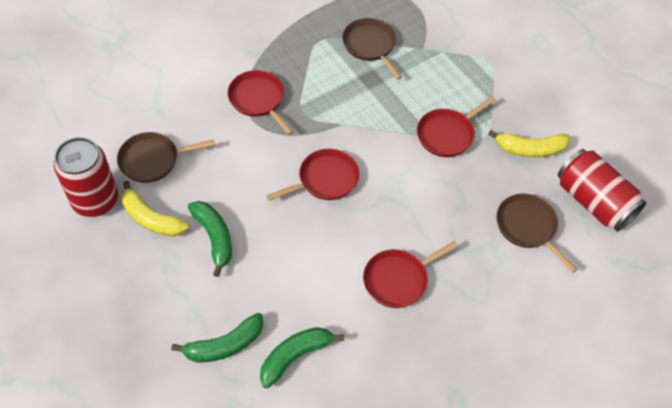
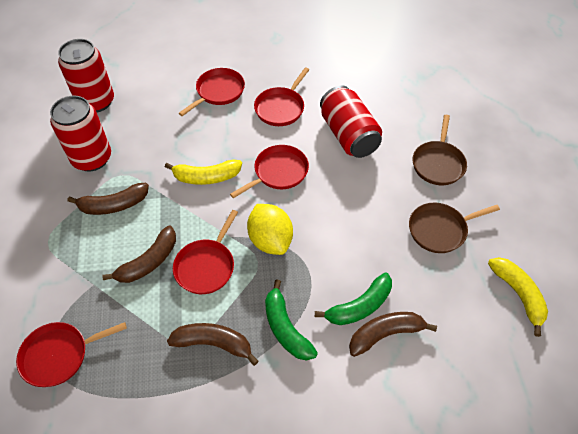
brown banana: none = 0 -> [67,183,149,215] [102,226,176,283] [167,323,258,366] [349,312,437,357] = 4
brown pan: [117,132,215,183] [342,18,402,80] [496,194,578,273] = 3 -> [409,203,500,253] [413,115,467,185] = 2
green banana: [171,313,263,363] [188,201,232,277] [260,327,344,388] = 3 -> [265,279,318,360] [315,272,392,325] = 2
red can: [54,137,118,217] [558,149,646,232] = 2 -> [50,96,111,172] [58,39,114,113] [320,85,382,158] = 3
red pan: [228,70,294,135] [266,149,359,201] [363,241,458,308] [417,96,496,157] = 4 -> [16,322,127,387] [173,210,238,294] [179,68,245,116] [230,145,309,198] [254,67,309,126] = 5
yellow lemon: none = 0 -> [247,204,293,255] = 1

